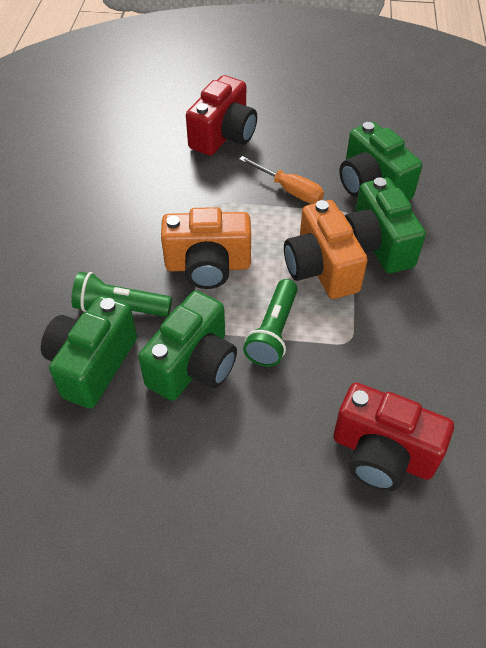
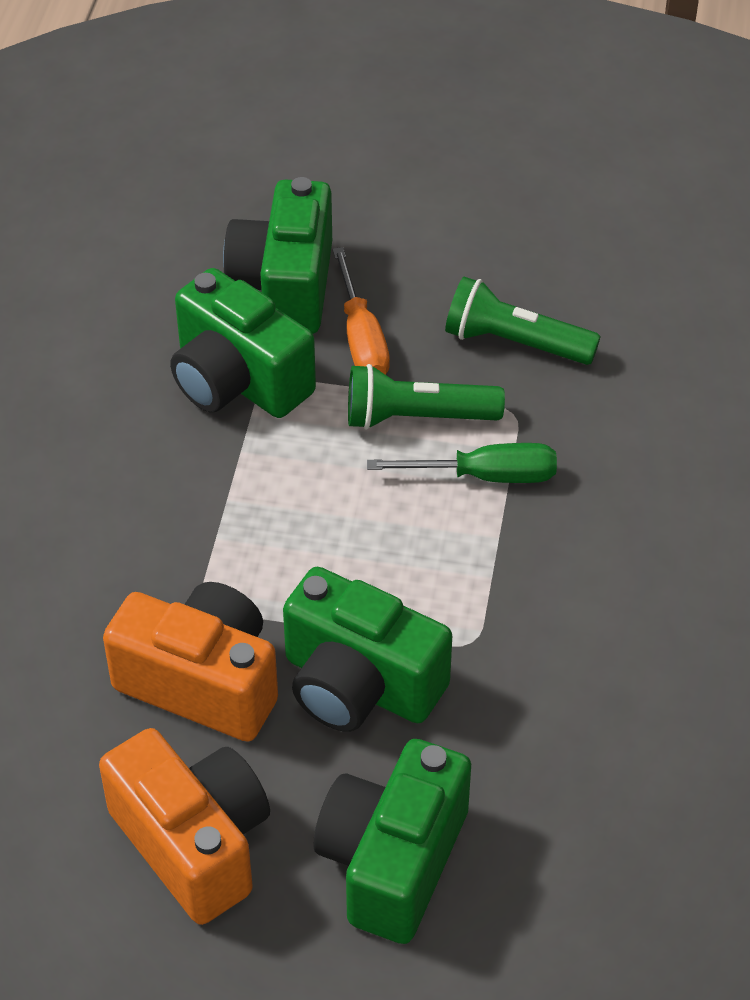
green screwdriver: none = 0 -> [367,443,557,483] = 1
red camera: [186,75,257,156] [333,383,454,491] = 2 -> none = 0

